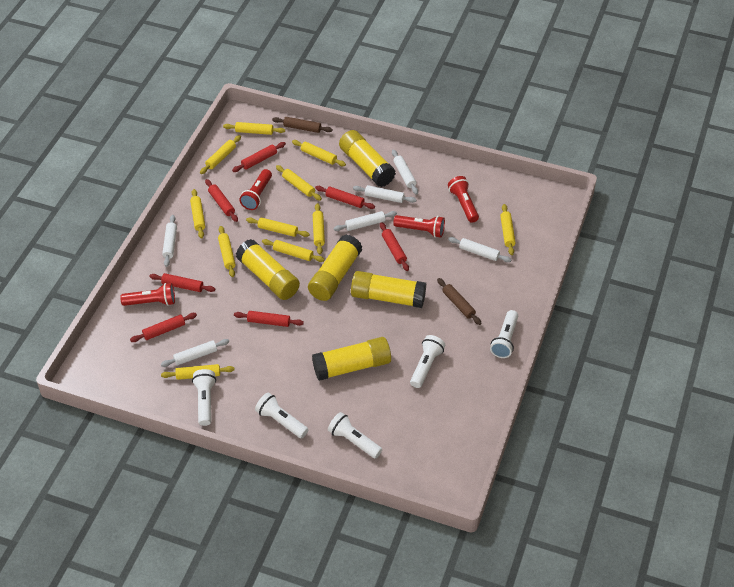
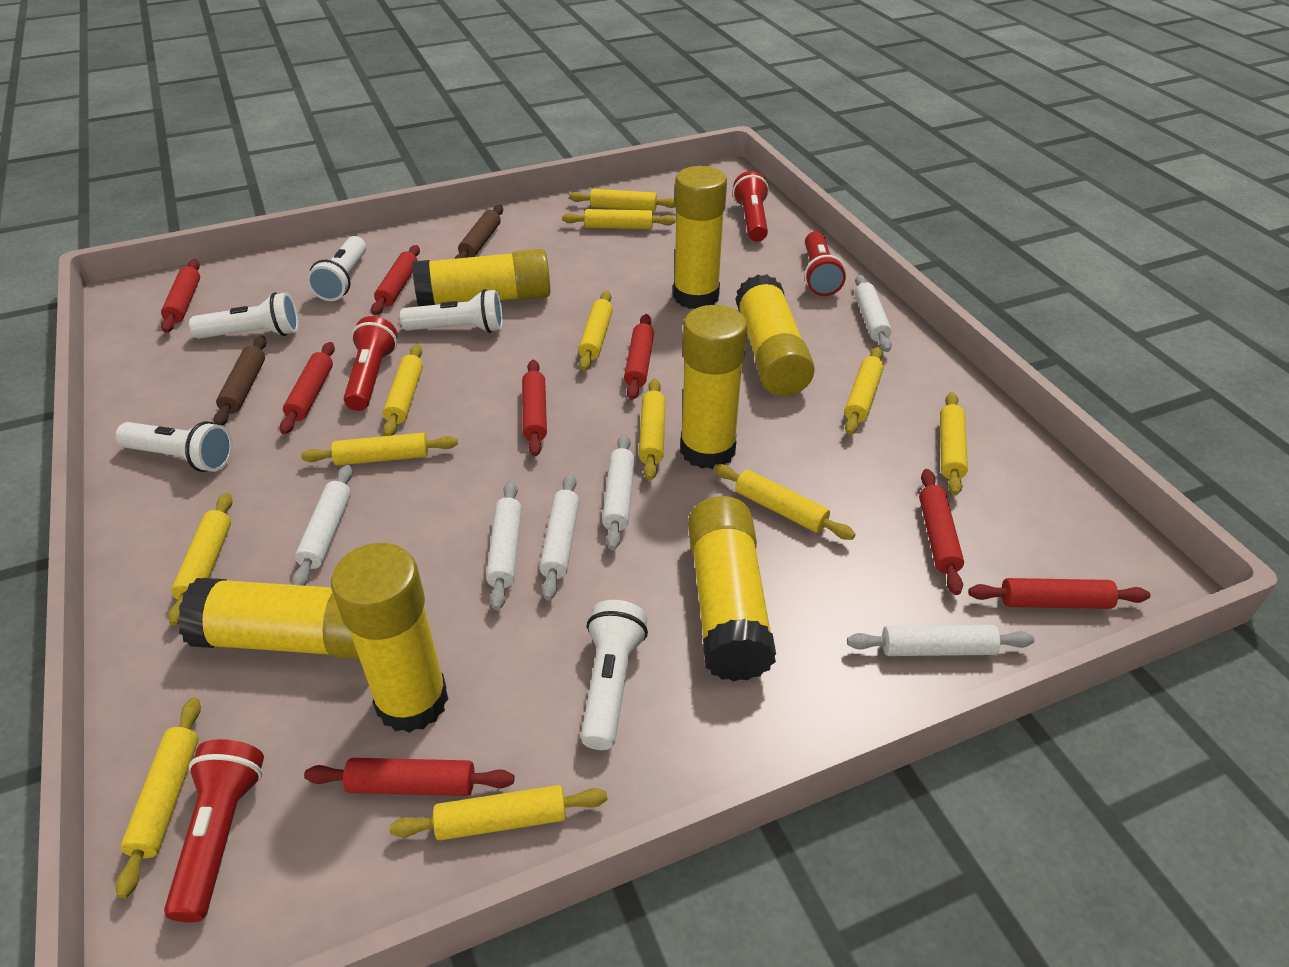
red rolling pin: [130,313,197,342] [149,273,215,292] [205,179,238,222] [232,142,286,172] [234,311,304,327] [315,186,375,209] [380,222,409,271] = 7 -> [161,259,200,333] [280,342,335,434] [304,758,514,796] [371,245,420,315] [522,360,547,456] [624,314,654,400] [919,469,964,595] [968,578,1150,609] = 8
yellow glue stick: [236,239,300,300] [308,234,362,301] [312,337,391,381] [339,130,396,187] [351,271,426,308] = 5 -> [178,578,359,659] [331,543,448,733] [412,249,551,306] [673,166,727,309] [680,305,748,469] [688,496,776,681] [735,274,815,396] = 7
yellow rolling pin: [161,364,235,380] [190,189,205,239] [200,135,241,174] [218,226,236,277] [223,122,285,135] [246,217,310,237] [262,239,325,262] [276,165,322,201] [292,140,346,166] [313,203,325,255] [500,204,516,255] = 11 -> [116,697,201,899] [168,493,233,626] [301,433,458,466] [383,344,423,436] [390,785,607,840] [562,209,676,229] [569,189,675,211] [578,291,613,371] [639,379,666,481] [713,464,855,540] [844,347,884,435] [940,392,968,495] = 12

